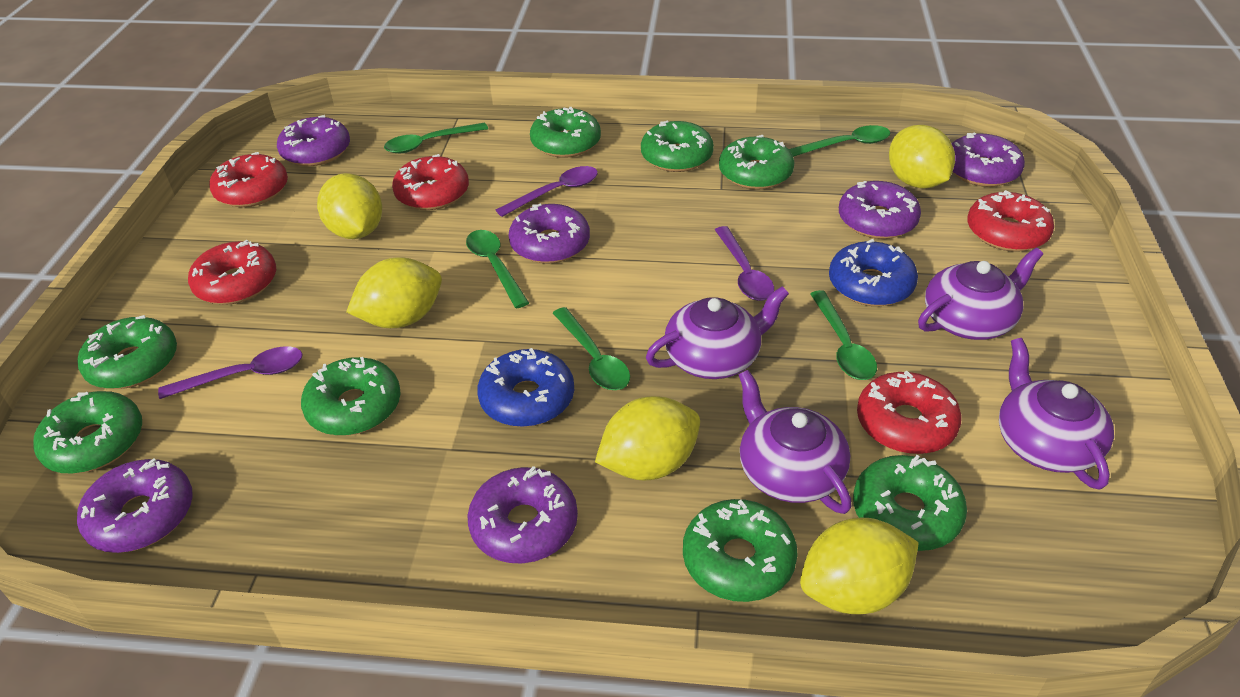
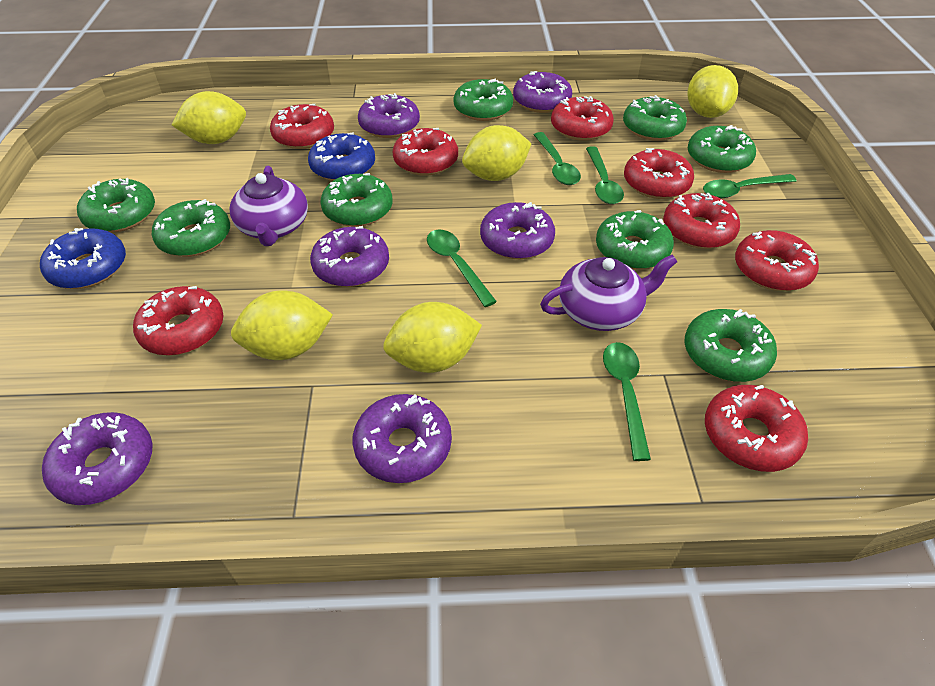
purple spoon: [158,347,303,399] [496,166,598,217] [715,226,774,301] = 3 -> none = 0
purple teapot: [646,286,789,379] [739,370,851,514] [918,248,1043,340] [999,338,1114,490] = 4 -> [230,166,308,246] [540,255,677,331] = 2
red donut: [188,240,276,305] [209,152,288,207] [392,154,469,210] [857,371,962,454] [967,190,1054,252] = 5 -> [133,286,224,356] [270,104,334,149] [392,128,458,176] [551,96,614,141] [624,148,694,199] [663,193,740,249] [705,385,808,472] [735,230,819,291] = 8

